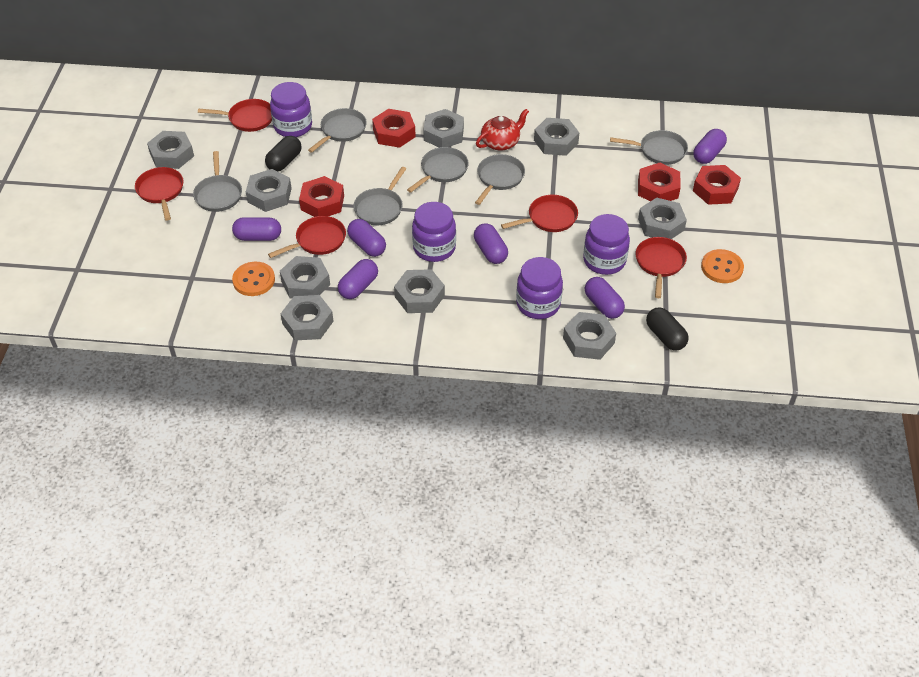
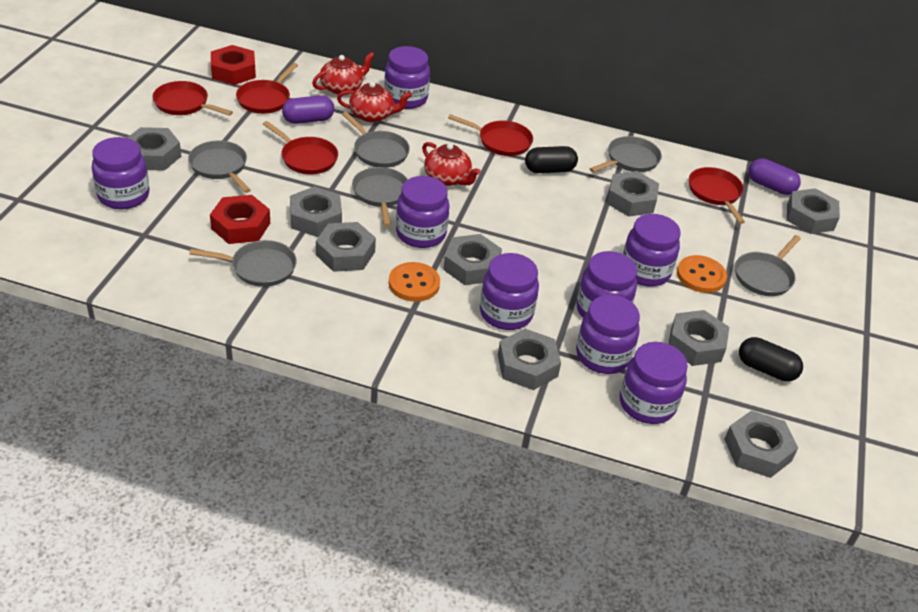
purple capsule: [232,217,281,241] [338,259,378,299] [347,219,386,257] [474,223,508,264] [585,277,625,319] [694,129,727,164] = 6 -> [282,95,335,124] [748,158,801,195] = 2
purple jar: [270,82,312,137] [412,202,456,262] [516,257,563,319] [583,214,630,275] = 4 -> [92,137,149,209] [384,46,430,109] [396,176,450,248] [480,253,539,330] [576,295,640,374] [577,251,637,317] [620,342,688,424] [623,214,681,287] = 8
red nut: [299,176,344,217] [372,109,416,148] [638,163,681,201] [693,165,741,205] = 4 -> [210,195,270,244] [211,45,256,85] = 2
red teapot: [476,109,529,150] = 1 -> [312,52,374,95] [337,82,412,123] [422,142,481,186] = 3

